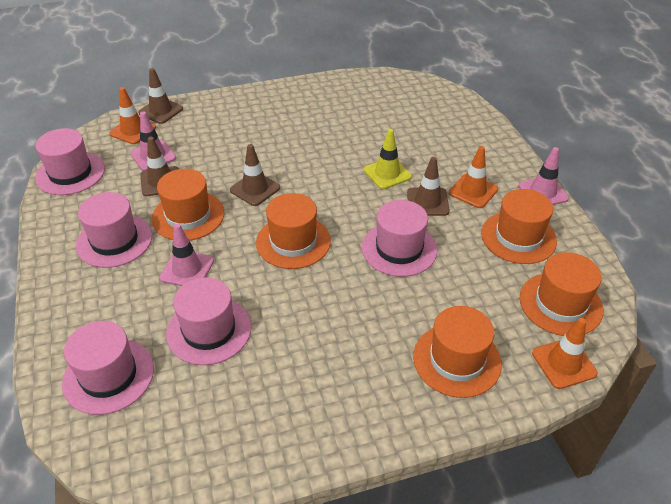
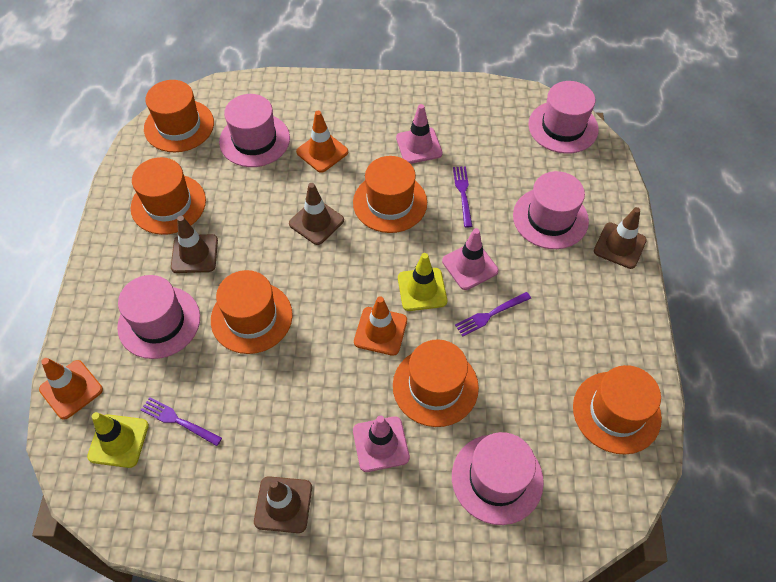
orange hat: [152,169,224,241] [256,193,331,269] [413,306,502,398] [481,189,557,264] [520,252,603,336] = 5 -> [131,157,206,235] [144,80,214,152] [211,270,293,354] [353,156,427,233] [393,339,479,427] [573,365,662,455] = 6
purple fork: none = 0 -> [141,397,222,446] [453,166,472,227] [455,292,531,336] = 3
yellow traffic cone: [364,129,412,189] = 1 -> [87,412,149,468] [398,253,447,311] = 2

